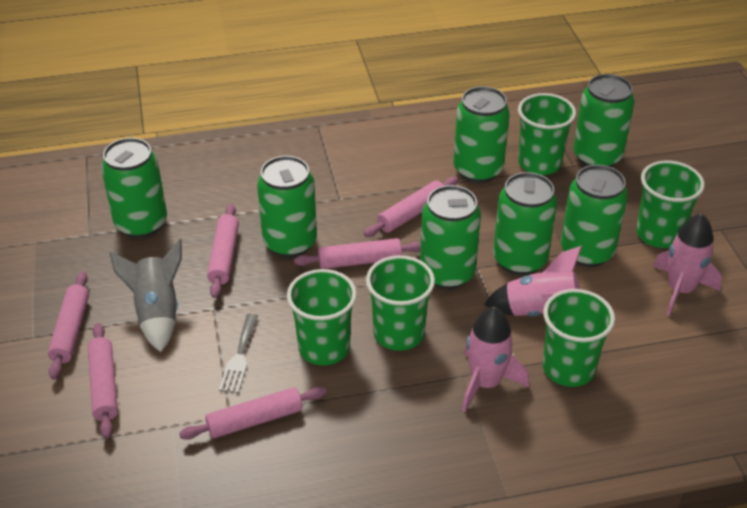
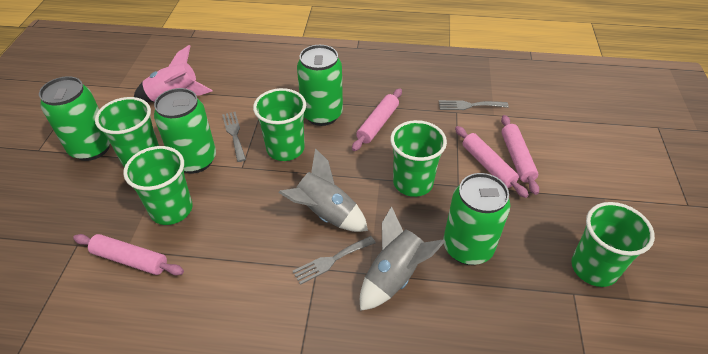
green can: [101,138,167,238] [257,156,317,258] [420,185,481,289] [453,86,510,183] [493,172,557,275] [561,165,628,267] [573,74,635,167] = 7 -> [39,76,110,161] [154,88,216,174] [297,45,343,126] [443,173,510,265] = 4
grey fork: [219,313,258,393] = 1 -> [222,112,246,162] [293,236,376,285] [439,100,509,110] = 3
grey rocket: [110,239,182,352] = 1 -> [278,148,368,232] [360,206,445,311] = 2
pink rocket: [462,307,529,412] [484,246,582,317] [653,214,722,316] = 3 -> [134,45,213,102] = 1
pink rolling pin: [48,271,89,379] [88,323,118,439] [179,386,327,440] [207,204,239,298] [294,238,421,269] [364,177,458,237] = 6 -> [73,234,184,276] [352,88,402,151] [455,126,529,198] [501,115,539,195] = 4

